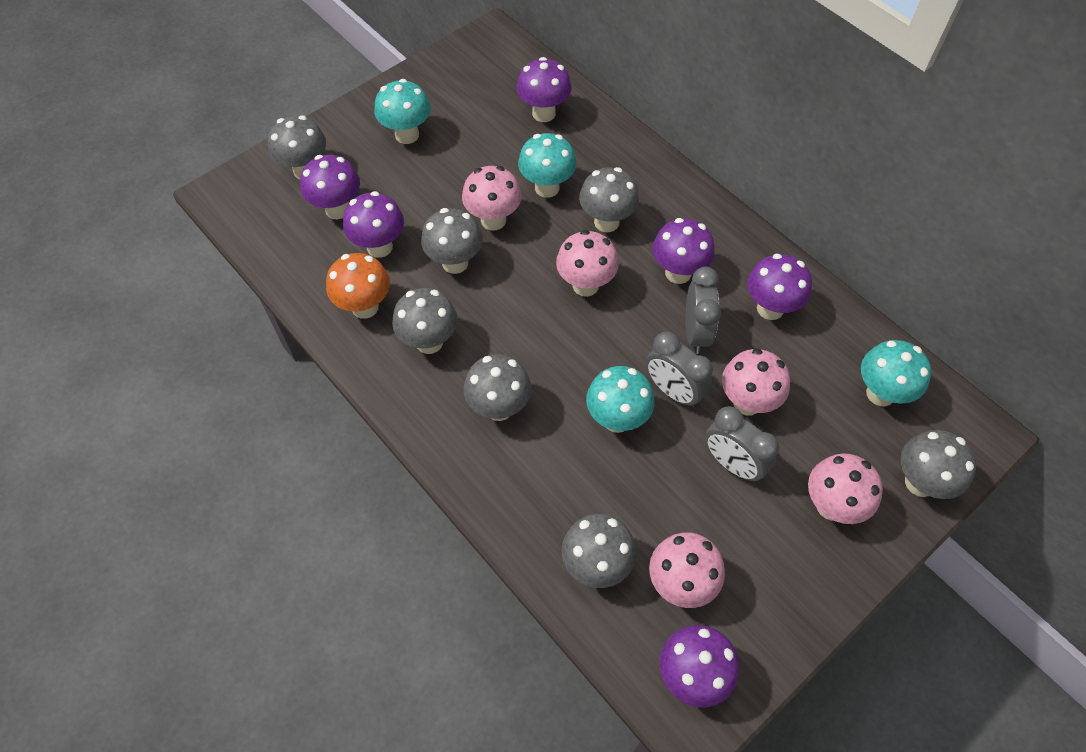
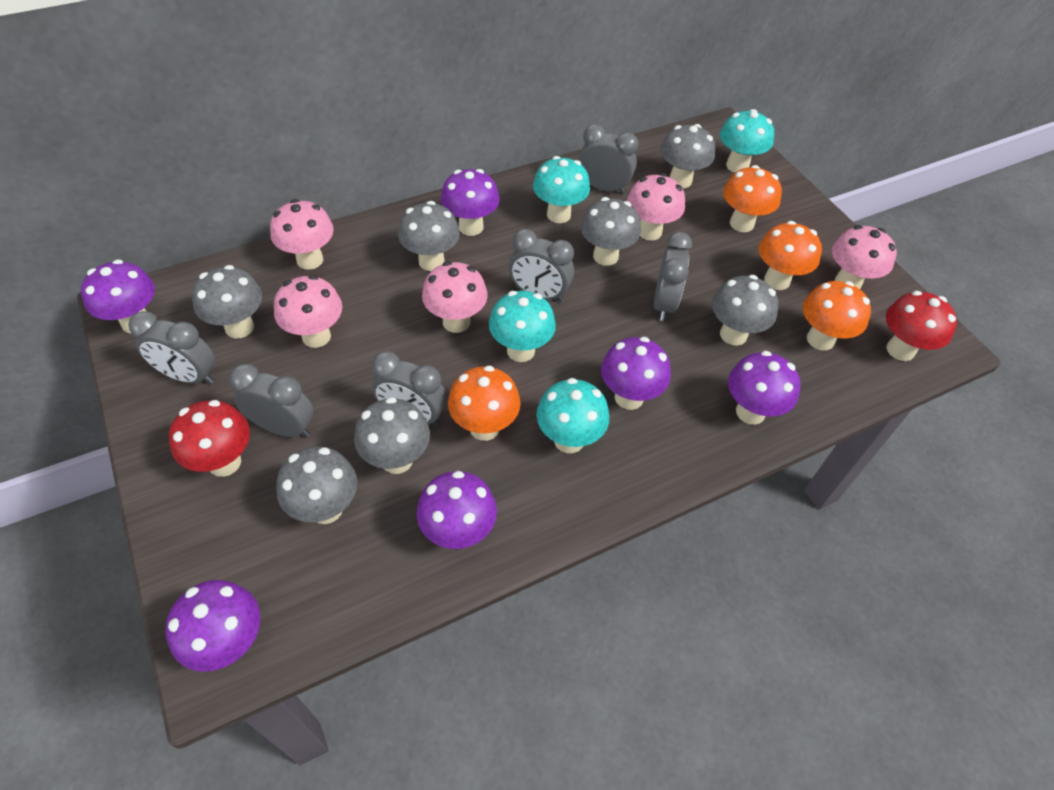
grey clock: [646,331,713,407] [686,267,721,354] [705,406,779,482] = 3 -> [128,311,215,384] [229,364,314,437] [372,351,447,426] [509,229,574,302] [578,124,639,194] [654,232,692,321] = 6
orange mushroom: [326,253,390,319] = 1 -> [448,366,521,441] [723,165,782,232] [759,221,822,290] [803,281,871,350] = 4
red mushroom: none = 0 -> [169,400,250,477] [886,291,957,361] = 2

